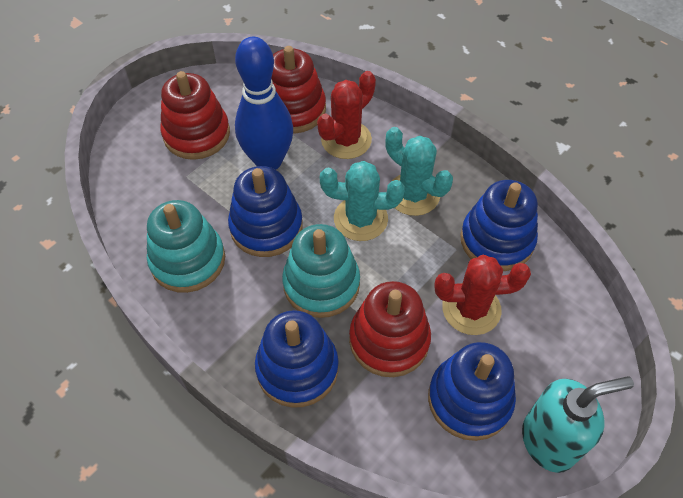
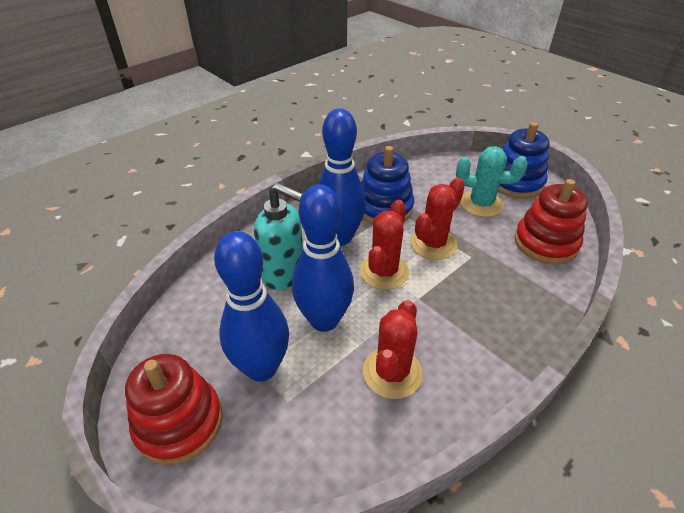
blue bowling pin: [235,37,293,170] = 1 -> [214,231,289,382] [292,184,354,332] [318,109,366,246] = 3
blue stacking toy: [228,166,303,257] [255,310,339,408] [428,342,516,441] [460,180,538,271] = 4 -> [361,146,414,224] [498,122,550,199] = 2
red cactus: [317,71,376,159] [434,255,531,335] = 2 -> [360,200,409,290] [363,300,423,399] [410,178,465,260] = 3
red stacking toy: [160,71,230,160] [271,46,326,134] [349,281,431,377] = 3 -> [125,354,223,465] [514,179,588,265] = 2
turquoise cactus: [320,161,405,241] [385,127,453,216] = 2 -> [456,146,528,217] = 1
turquoise stacking toy: [147,200,225,293] [282,224,360,318] = 2 -> none = 0

